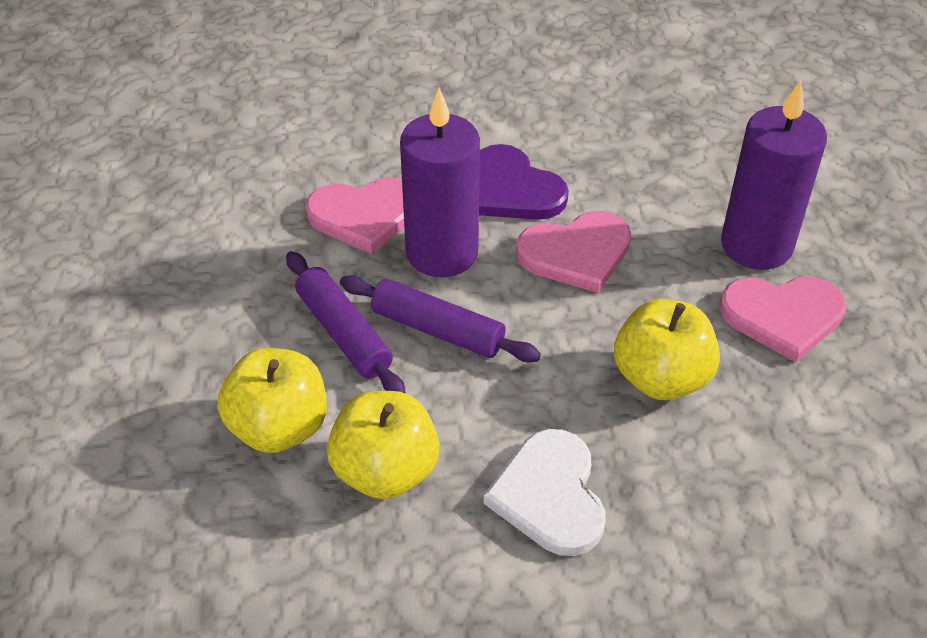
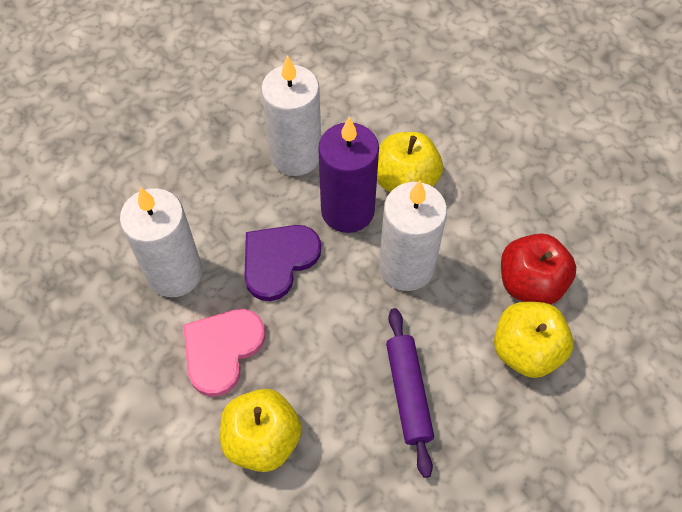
pink heart: [306,177,404,254] [516,211,631,293] [720,276,846,362] = 3 -> [183,309,265,397] = 1
purple candle: [400,88,480,277] [721,80,827,270] = 2 -> [318,117,379,233] = 1
purple rolling pin: [286,251,405,393] [340,275,541,363] = 2 -> [386,308,434,478] = 1
red apple: none = 0 -> [501,233,576,305] = 1
white candle: none = 0 -> [120,187,202,297] [261,55,321,176] [379,181,447,291] = 3
white heart: [484,429,605,556] = 1 -> none = 0

